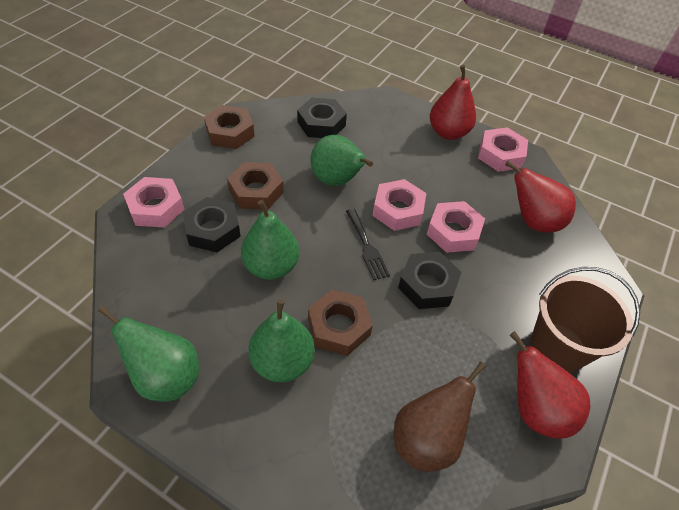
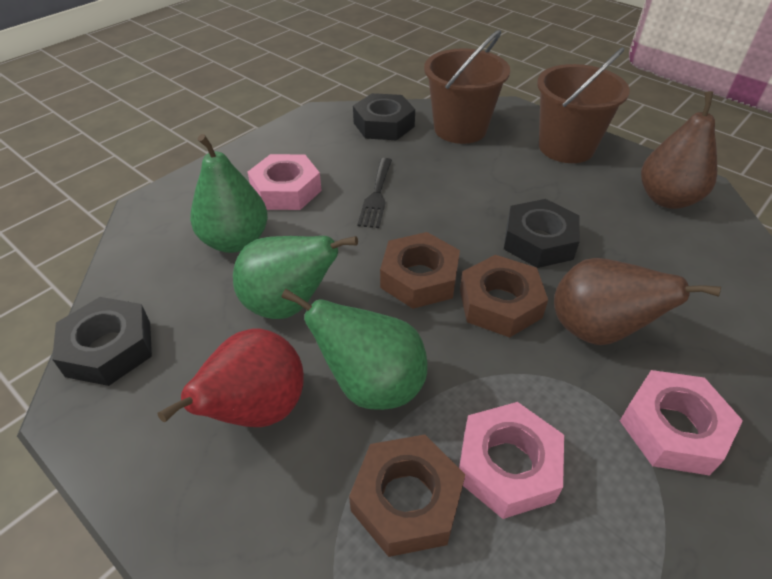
brown bucket: [531,267,640,373] = 1 -> [424,30,510,144] [537,47,630,163] = 2
brown pear: [394,362,486,472] = 1 -> [554,258,721,345] [641,91,717,209] = 2
green pear: [98,306,199,401] [241,200,299,280] [248,299,315,382] [310,135,373,186] = 4 -> [190,134,268,253] [233,236,358,319] [281,289,428,410] = 3
pink nut: [123,177,184,228] [373,179,426,231] [427,201,485,253] [478,127,528,172] = 4 -> [248,154,322,210] [459,402,564,519] [620,370,743,476] = 3
red pear: [430,65,476,140] [505,160,576,233] [509,331,591,439] = 3 -> [158,328,304,427] = 1

